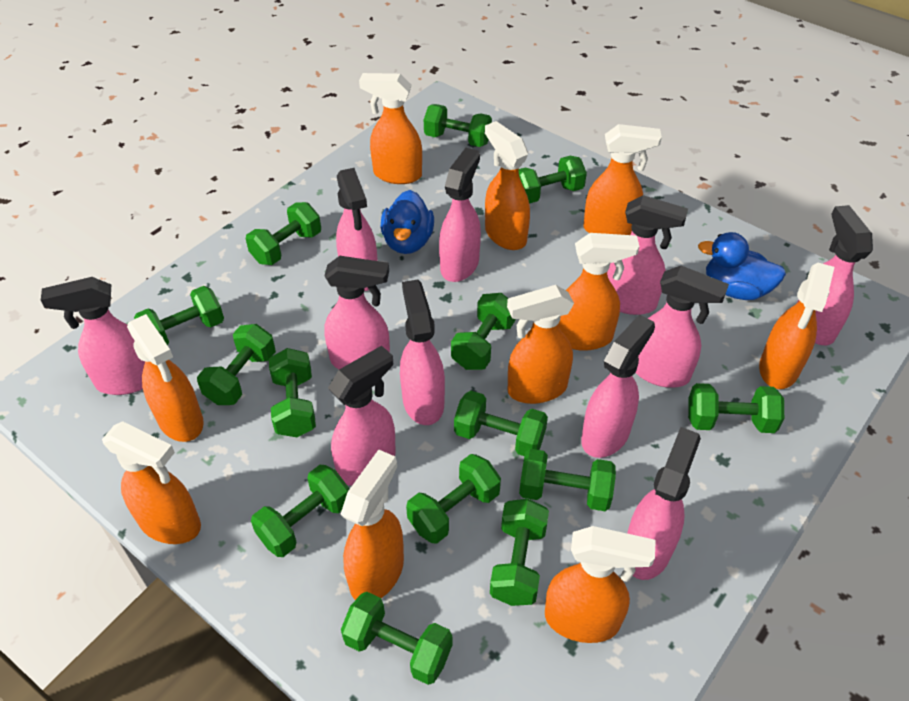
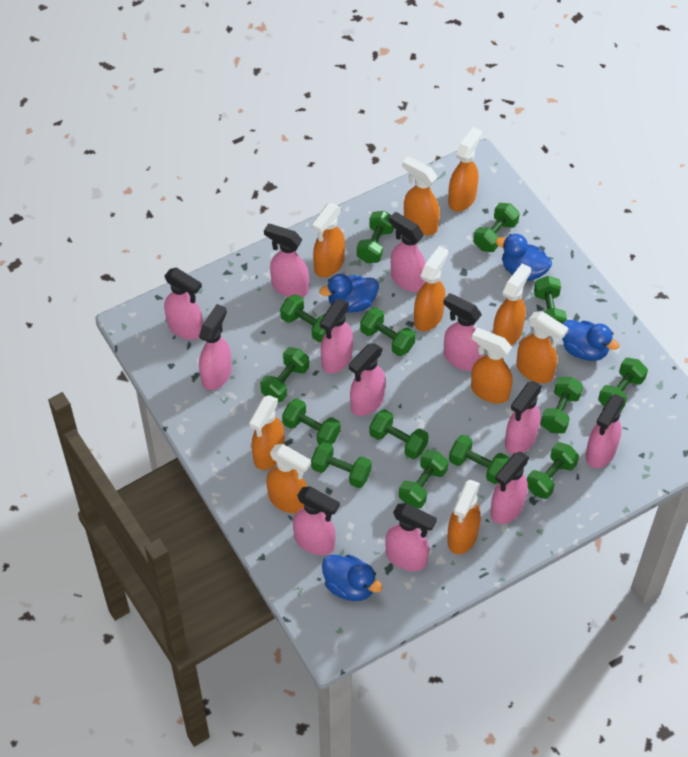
blue duck: [381,190,434,254] [698,232,786,300] = 2 -> [319,274,379,313] [322,555,382,601] [495,234,552,281] [562,320,619,361] = 4
pink spray bottle: [41,277,145,395] [324,256,390,369] [328,346,396,486] [336,168,378,291] [400,280,445,425] [439,148,481,282] [581,315,655,458] [607,195,688,315] [627,427,701,580] [635,266,729,388] [797,205,873,345] = 11 -> [164,267,203,340] [199,304,232,390] [264,224,309,297] [293,486,340,555] [320,299,353,374] [349,343,386,416] [385,503,437,571] [389,212,426,292] [443,293,483,371] [490,452,529,524] [505,381,542,454] [586,394,625,468] = 12

